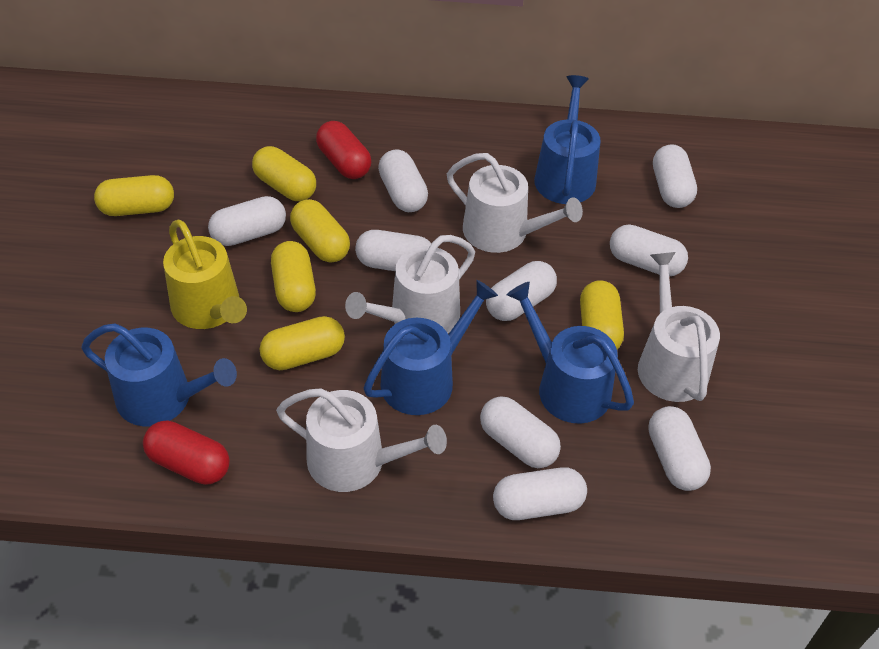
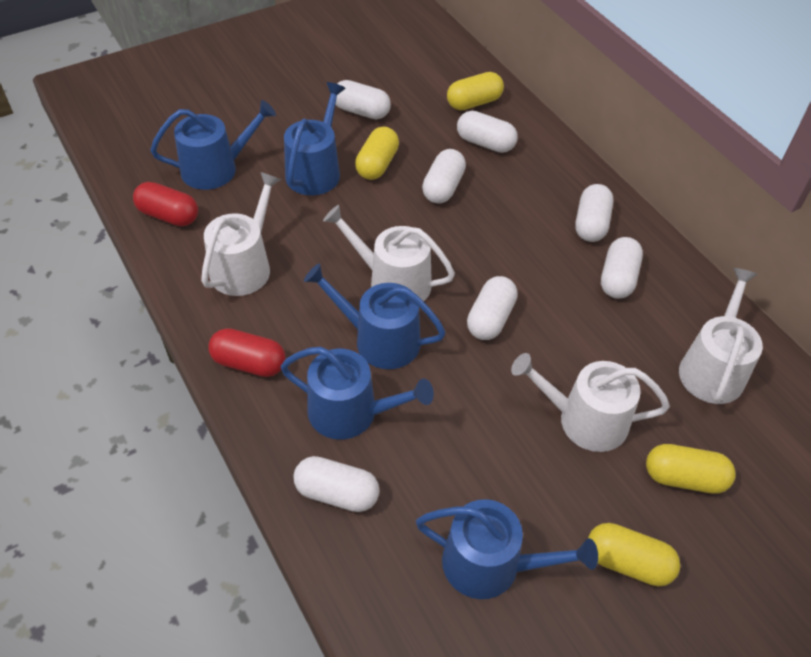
blue watering can: [81,323,237,426] [364,280,498,415] [507,282,634,424] [534,75,601,204] = 4 -> [150,100,276,190] [280,347,434,439] [284,82,346,195] [304,263,446,369] [416,499,598,599] = 5
white capsule: [208,196,286,246] [355,230,431,271] [378,149,428,212] [480,397,561,468] [486,261,557,321] [493,467,587,520] [610,224,688,276] [648,406,711,491] [653,144,697,208] = 9 -> [293,456,380,512] [335,80,391,119] [422,149,466,204] [457,111,518,153] [467,276,518,340] [575,184,613,242] [601,237,643,299] = 7
yellow capsule: [94,175,174,216] [252,146,316,201] [260,316,345,370] [271,241,316,312] [290,199,350,263] [580,280,624,349] = 6 -> [355,126,399,180] [447,72,504,110] [588,523,681,586] [646,444,736,494] = 4
yellow watering can: [163,220,247,329] = 1 -> none = 0

